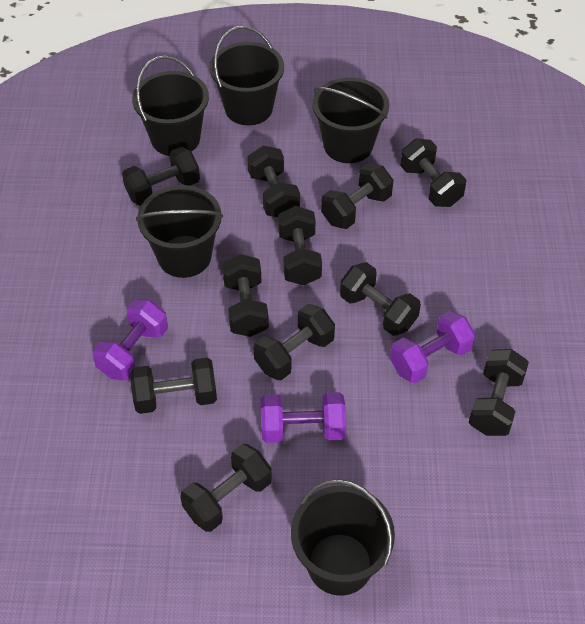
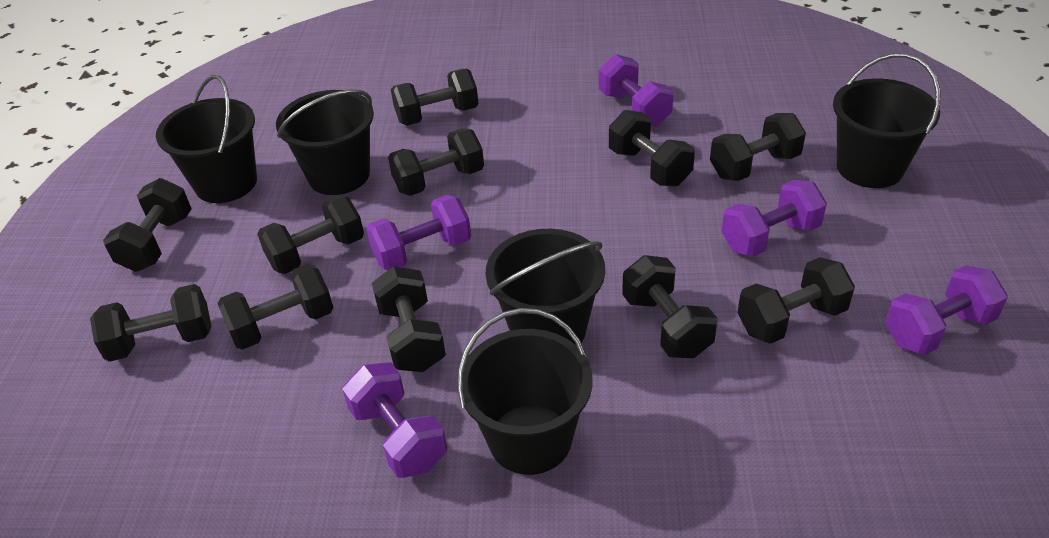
purple dumbbell: [92,299,168,381] [261,392,346,443] [390,311,475,383] = 3 -> [342,362,447,478] [366,195,471,270] [599,54,674,127] [722,180,827,257] [885,265,1008,355] = 5

